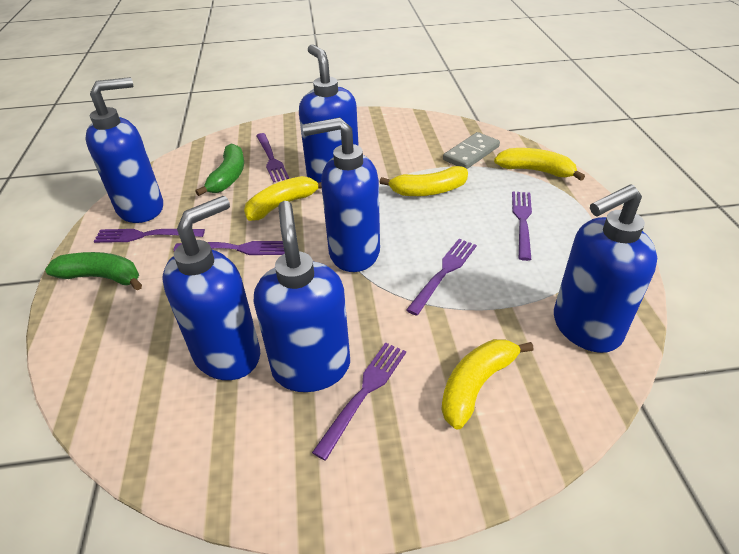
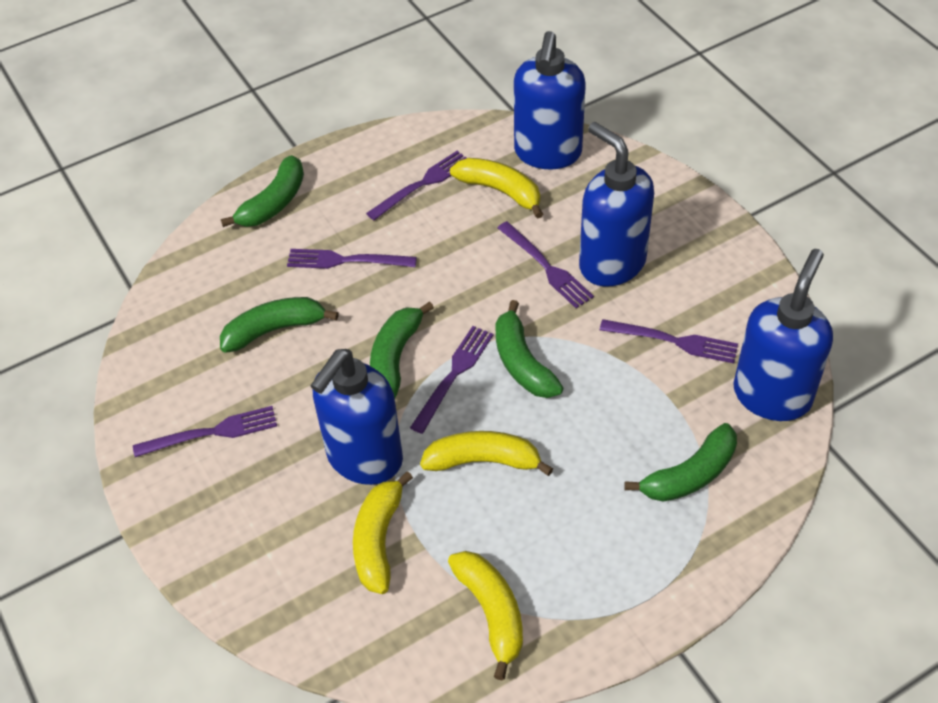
blue soap dispenser: [85,77,163,223] [162,196,260,380] [254,201,350,392] [299,44,359,183] [303,117,380,272] [554,184,657,353] = 6 -> [310,349,403,485] [514,31,586,170] [579,122,654,286] [733,249,833,421] = 4
green banana: [45,252,142,291] [195,143,244,196] = 2 -> [220,297,339,353] [221,155,304,227] [370,301,434,398] [495,300,563,398] [624,423,737,502] = 5
grey domino: [443,132,500,169] = 1 -> none = 0

